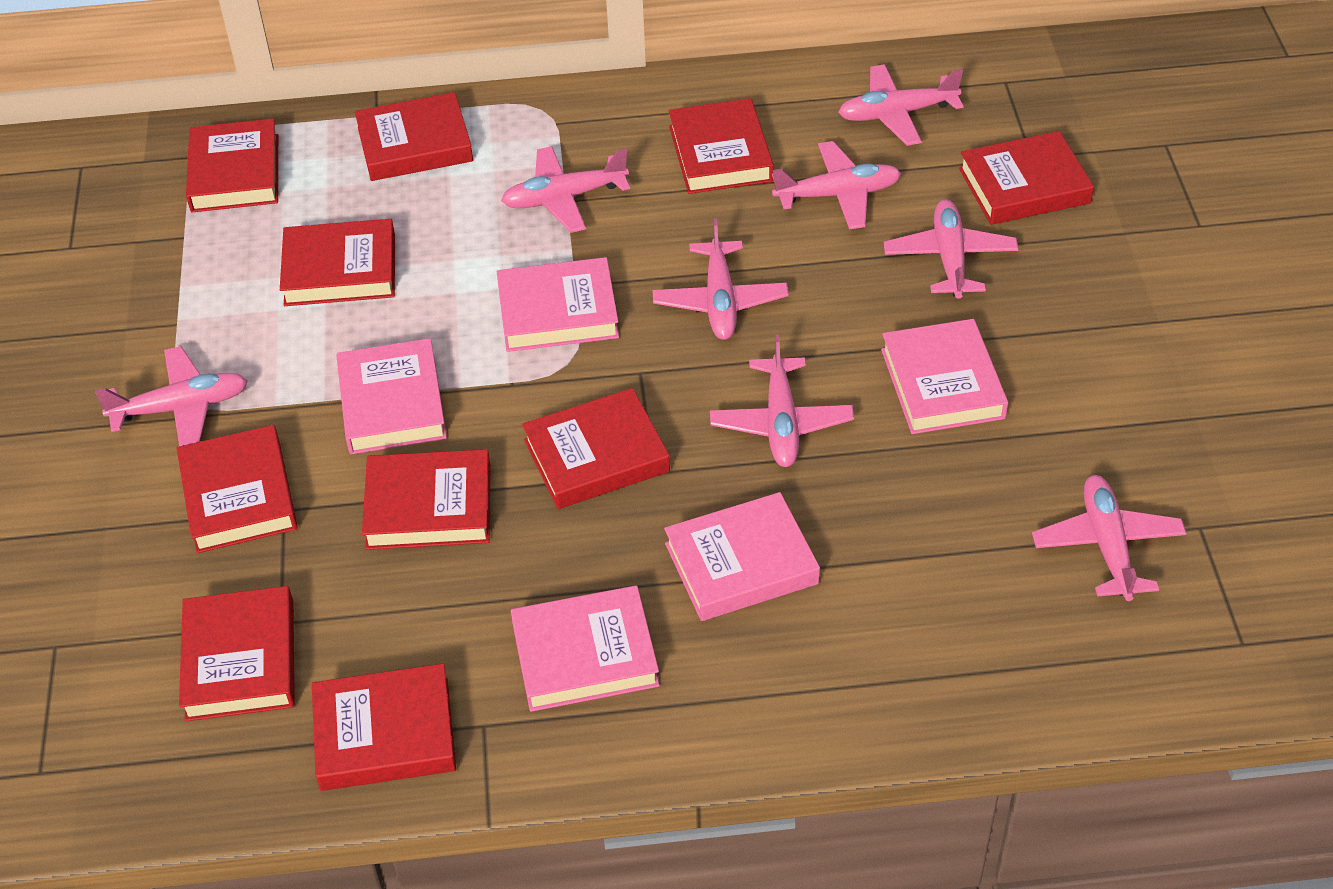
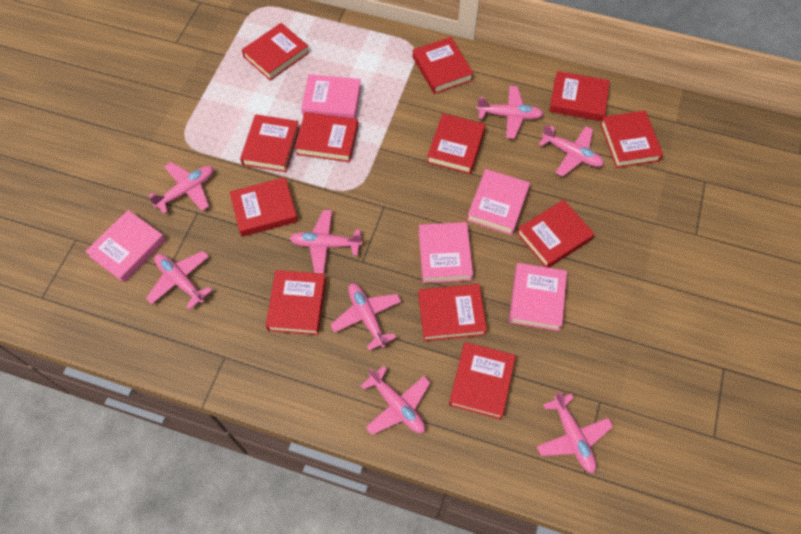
red book: [177,425,298,553] [179,586,295,721] [186,118,278,212] [280,219,395,306] [312,663,456,791] [355,92,473,181] [362,449,491,550] [522,388,670,509] [669,98,774,194] [959,131,1094,225] = 10 -> [230,177,298,237] [240,114,300,172] [242,23,309,81] [266,270,326,335] [295,112,358,162] [413,37,474,94] [418,284,487,341] [427,113,486,174] [449,342,516,419] [517,200,595,268] [549,71,610,121] [600,111,663,168] = 12

